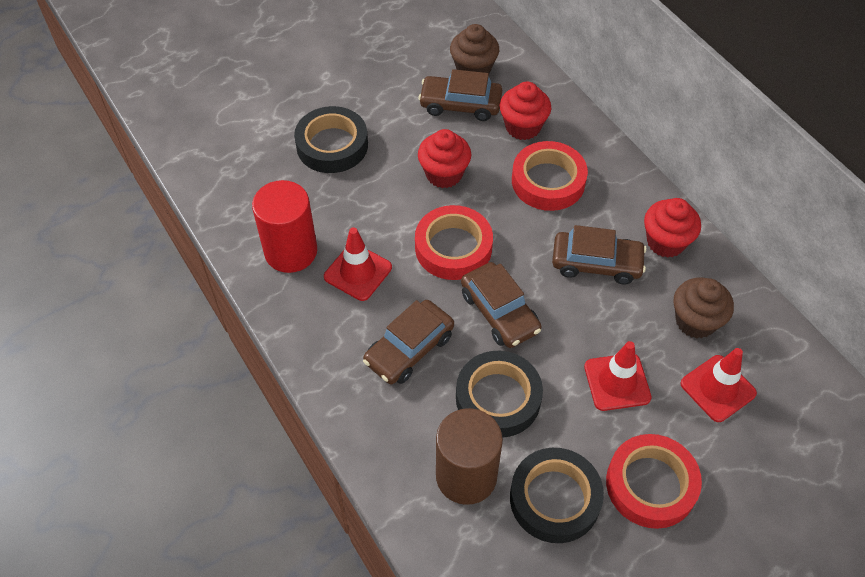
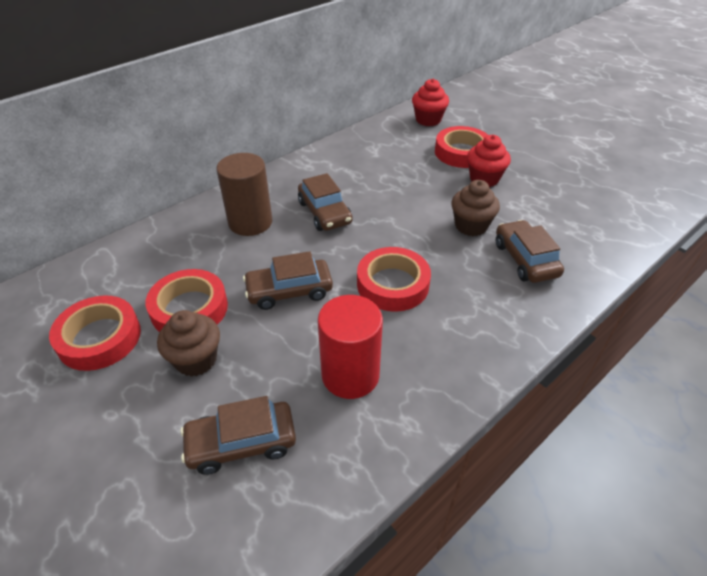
black tape: [294,106,368,173] [456,351,543,437] [510,448,604,543] = 3 -> none = 0
red cupcake: [418,129,471,188] [500,82,551,140] [644,198,701,258] = 3 -> [412,79,449,126] [467,135,511,187] = 2
red tape: [415,205,493,280] [512,141,588,211] [606,434,702,529] = 3 -> [49,295,141,371] [145,269,228,332] [357,247,431,312] [435,126,488,168] = 4
red traffic cone: [324,227,392,301] [584,341,652,411] [681,348,757,422] = 3 -> none = 0

